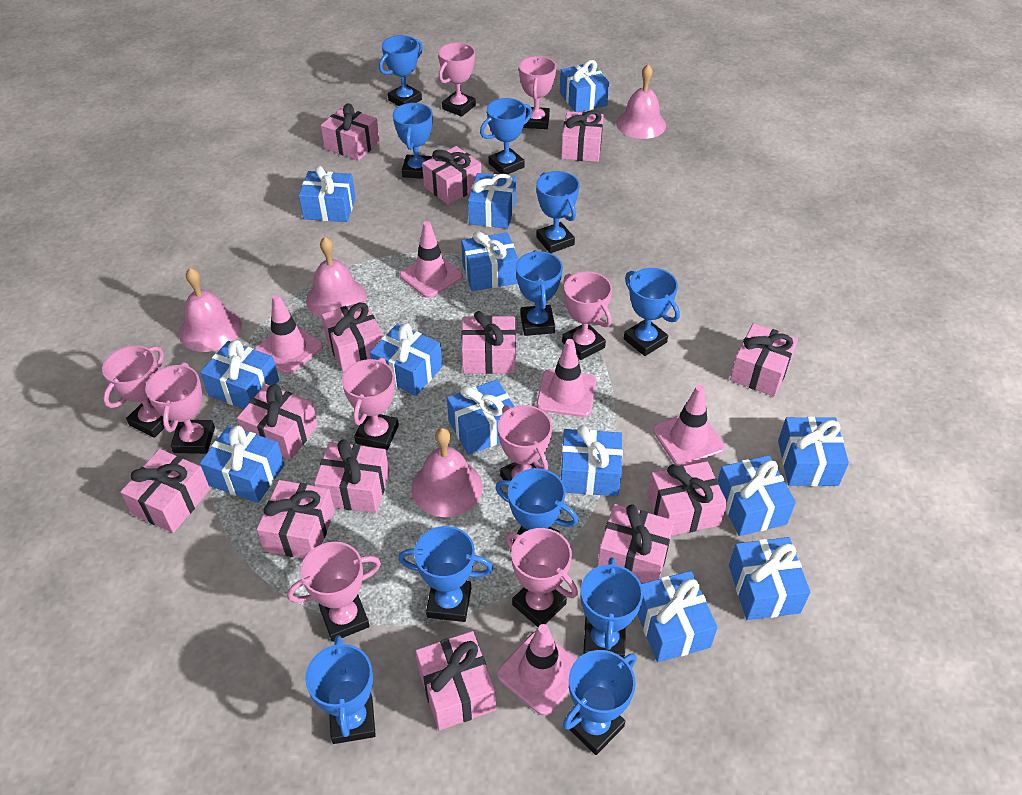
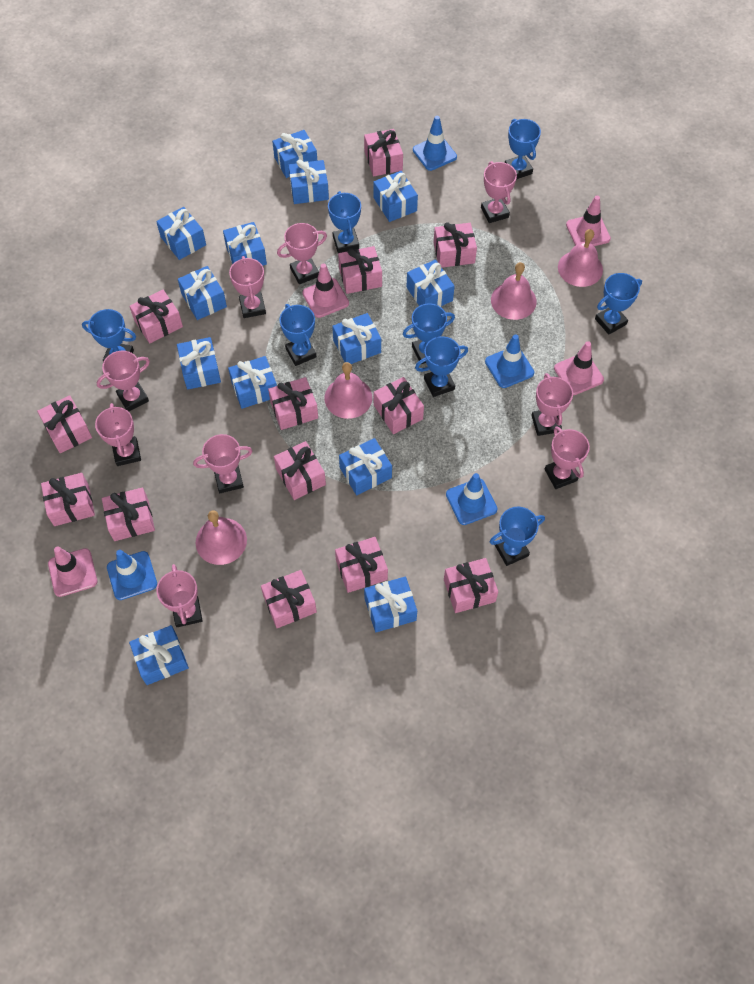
blue traffic cone: none = 0 -> [107,550,157,600] [413,116,457,171] [446,473,498,525] [485,334,534,388] = 4
blue trophy: [305,635,376,744] [379,35,423,106] [393,103,433,179] [398,526,493,622] [480,98,532,175] [495,468,578,551] [516,250,563,336] [536,171,580,253] [563,650,636,755] [581,557,643,658] [624,268,680,356] = 11 -> [82,309,136,362] [279,304,316,366] [328,191,361,253] [403,303,455,364] [415,336,468,397] [490,507,545,566] [505,119,541,179] [595,273,642,334] = 8
pink traffic cone: [254,294,323,374] [400,221,463,298] [497,624,577,716] [537,339,596,417] [653,385,725,466] = 5 -> [48,547,97,597] [302,263,349,318] [554,341,604,395] [566,196,611,246] = 4

